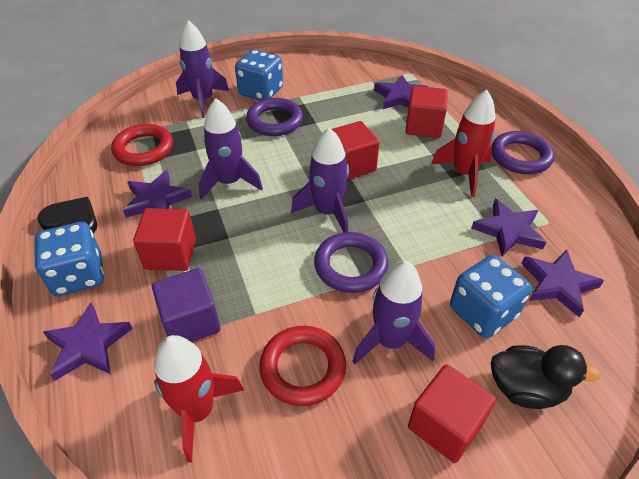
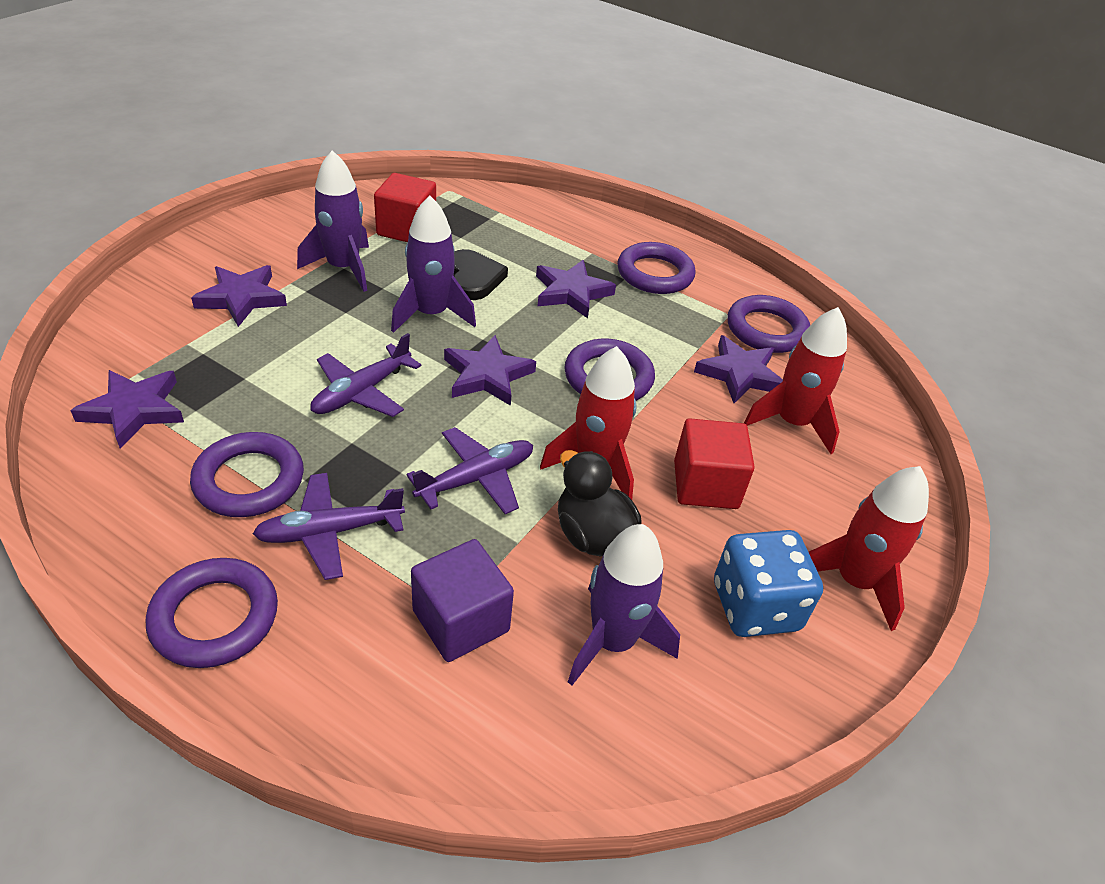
blue dice: [35,222,104,296] [235,49,283,101] [450,255,532,338] = 3 -> [714,530,823,637] = 1
purple plane: none = 0 -> [253,473,405,580] [310,333,421,417] [406,427,533,514] = 3
purple ring: [246,98,303,136] [314,232,389,293] [491,131,554,174] = 3 -> [146,558,278,668] [190,432,304,517] [564,339,655,401] [617,242,696,294] [727,295,810,353] = 5
purple rocket: [176,20,229,118] [199,98,263,200] [291,128,349,233] [352,260,435,364] = 4 -> [297,150,369,292] [391,196,476,333] [568,524,680,686] = 3
red cube: [133,208,196,271] [332,121,379,180] [405,86,448,138] [408,364,496,463] = 4 -> [374,173,436,242] [674,418,754,509] = 2
red ring: [111,124,173,166] [259,326,346,406] = 2 -> none = 0
red rocket: [154,335,244,463] [431,89,496,197] = 2 -> [540,346,637,500] [744,307,847,454] [809,466,929,631] = 3

